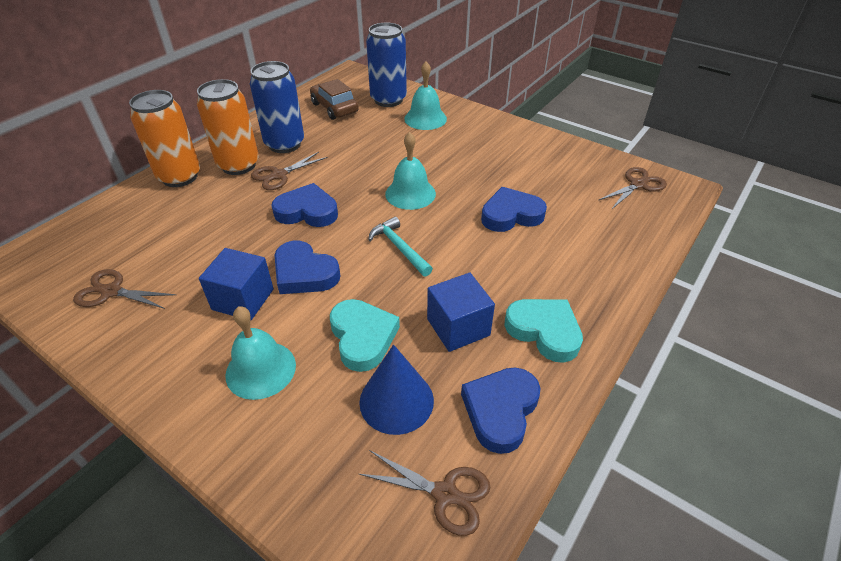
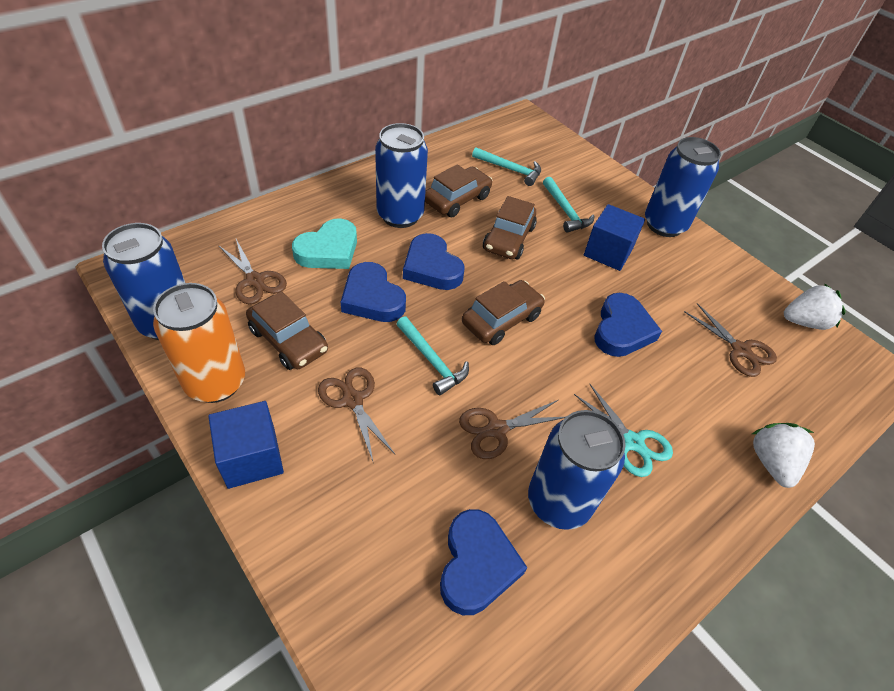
blue can: [250,61,304,153] [366,23,407,107] = 2 -> [102,223,185,340] [375,123,428,228] [528,410,625,530] [645,137,721,237] = 4
blue cone: [359,344,434,435] = 1 -> none = 0
brown car: [310,79,359,120] = 1 -> [246,291,328,370] [425,165,492,217] [462,280,545,345] [483,196,537,259] = 4
orange can: [129,90,200,187] [197,79,259,175] = 2 -> [153,283,245,403] = 1
turquoise bell: [225,306,296,400] [385,132,436,210] [404,62,447,130] = 3 -> none = 0
turquoise hammer: [368,217,433,277] = 1 -> [397,316,469,395] [472,147,541,186] [543,177,595,233] = 3
turquoise heart: [330,299,400,372] [505,299,583,363] = 2 -> [292,219,357,269] = 1
turquoise scissors: none = 0 -> [574,384,673,477] = 1
white strawberry: none = 0 -> [752,423,815,488] [784,283,845,330] = 2

